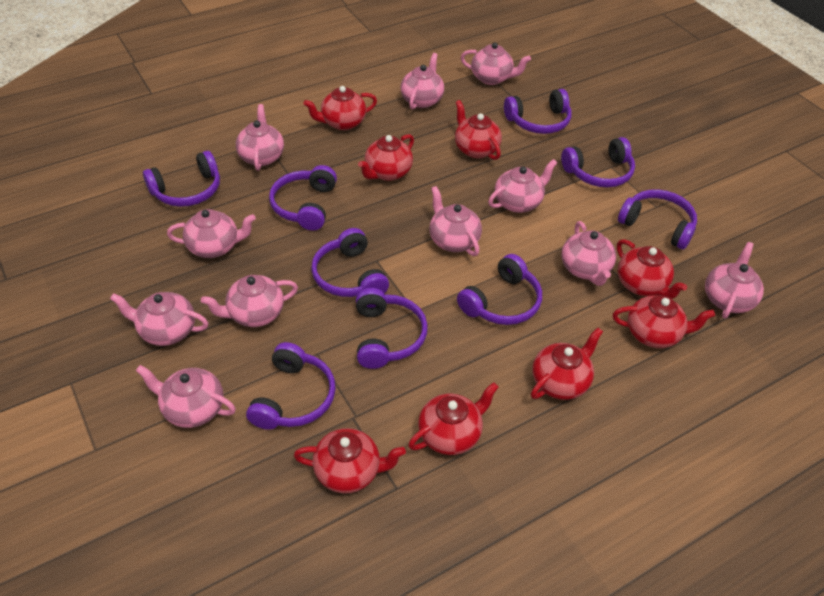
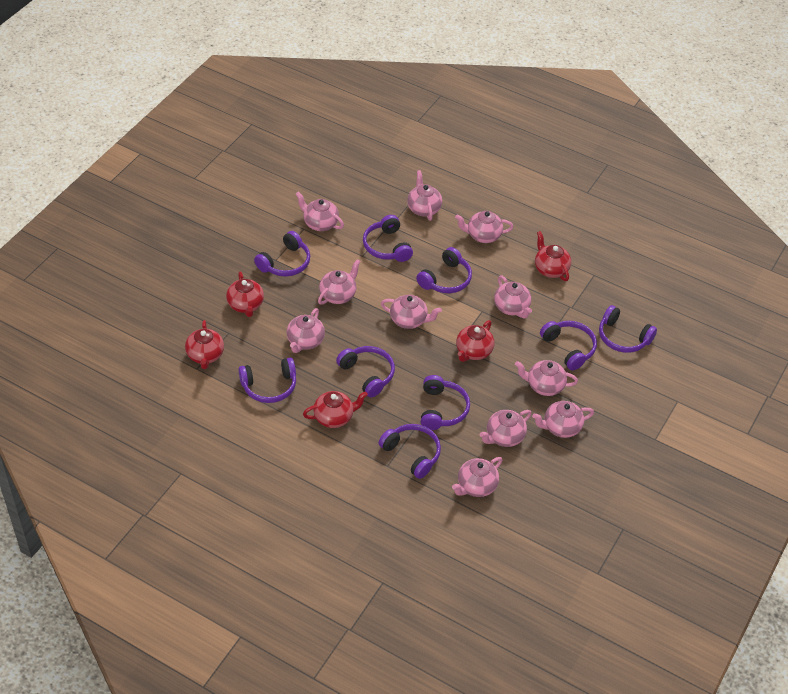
red teapot: [294,428,406,494] [304,86,377,130] [358,134,414,181] [408,382,499,455] [455,100,502,160] [531,328,603,400] [613,295,715,348] [617,239,687,299] = 8 -> [185,320,224,369] [226,271,264,317] [303,391,368,428] [456,320,494,362] [535,231,571,281] = 5

